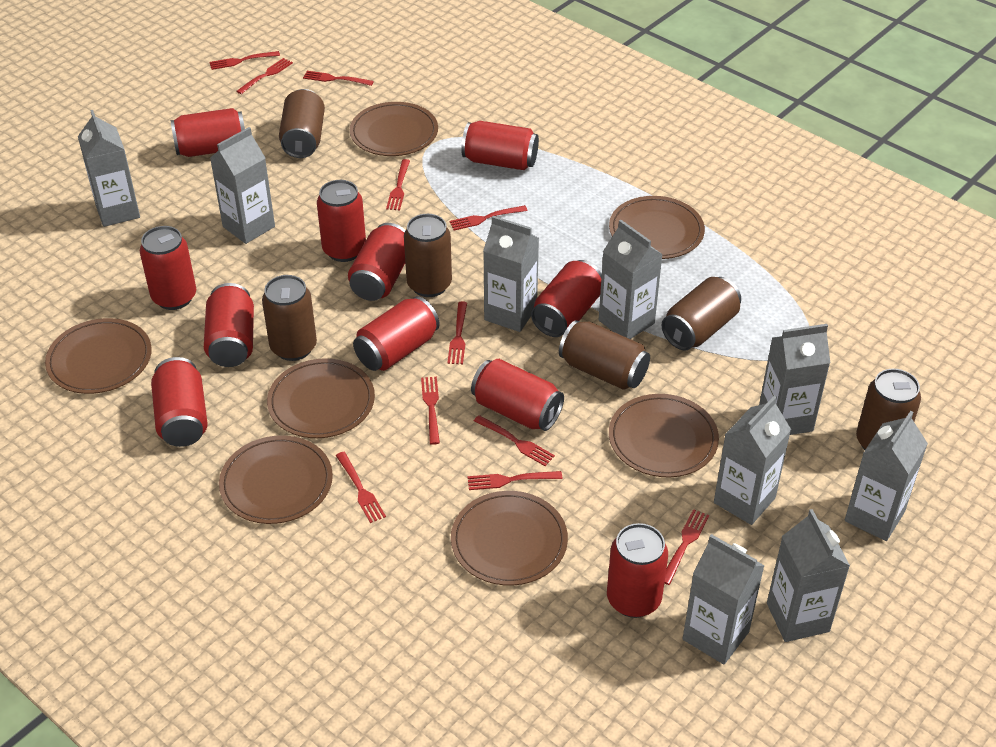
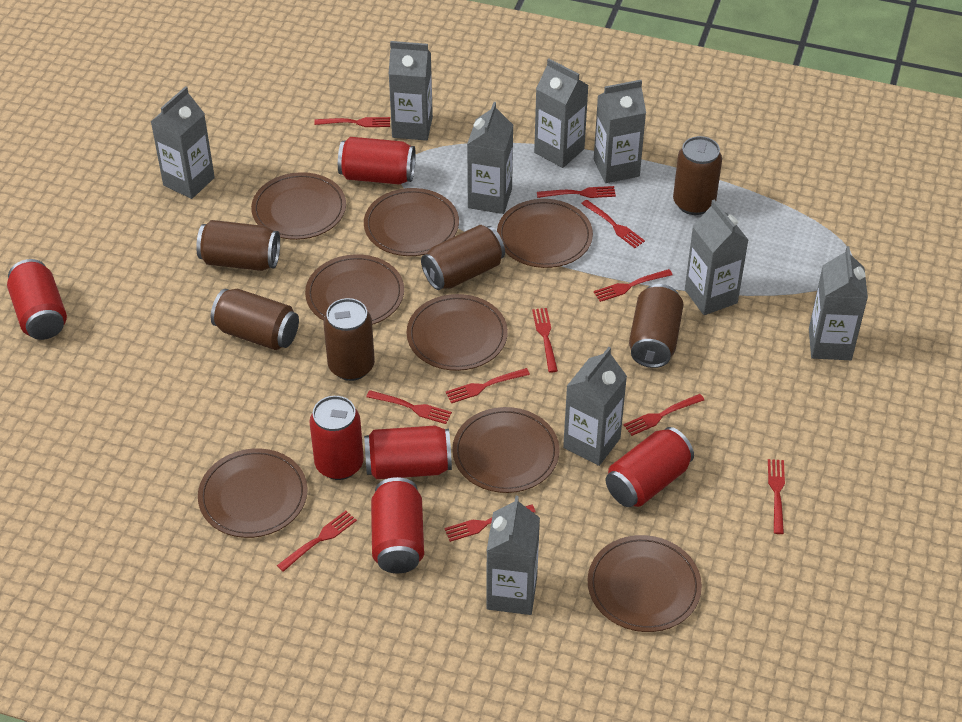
brown plate: [45,318,152,394] [219,435,333,524] [267,358,375,438] [350,102,438,156] [451,491,568,586] [609,196,705,259] [609,394,719,477] = 7 -> [198,448,308,538] [251,172,346,240] [305,254,404,325] [364,188,459,256] [407,294,508,371] [452,407,560,493] [497,199,593,268] [588,535,702,632] = 8
red can: [140,226,196,310] [151,357,208,447] [171,108,245,157] [204,283,254,367] [317,180,366,262] [348,223,406,301] [353,296,439,371] [461,121,539,170] [471,359,564,431] [531,260,602,337] [607,523,668,618] = 11 -> [7,259,67,340] [309,396,364,480] [338,137,416,184] [364,426,452,479] [371,477,424,573] [605,427,694,507] = 6

